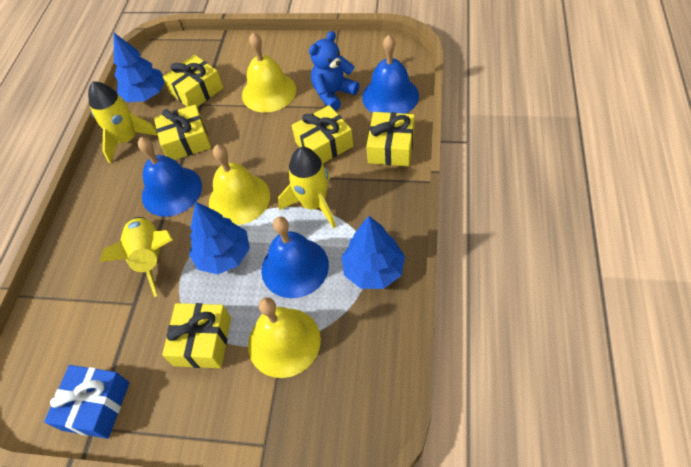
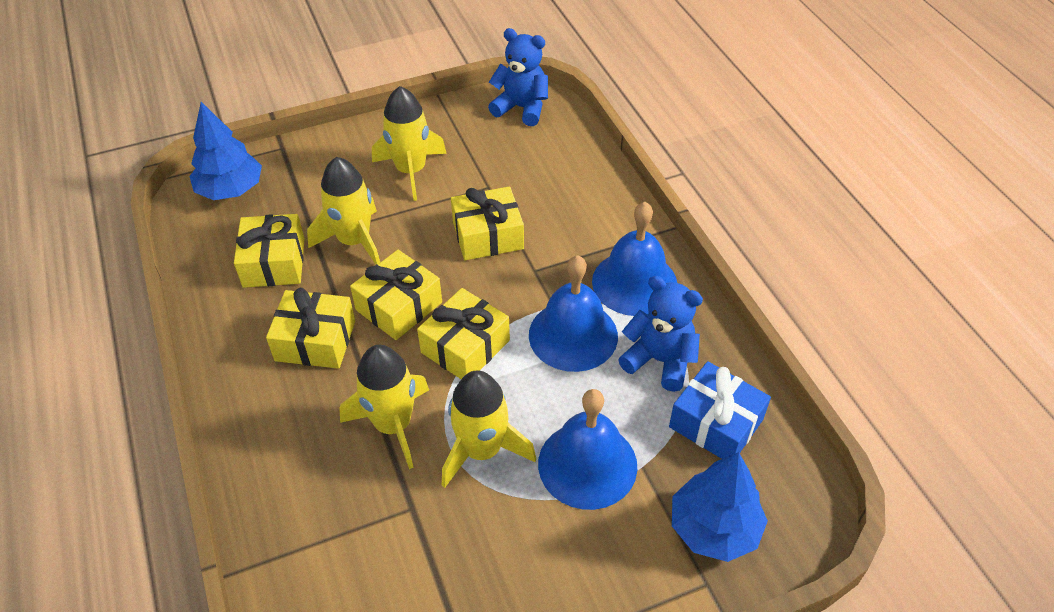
blue teddy bear: [309,31,360,111] = 1 -> [488,28,548,126] [618,276,703,392] = 2
blue tree: [114,33,165,102] [189,202,250,274] [341,216,405,289] = 3 -> [189,102,262,200] [672,452,768,562] = 2
yellow bell: [209,145,270,225] [242,32,296,113] [248,297,321,378] = 3 -> none = 0
yellow rocket: [88,81,158,163] [100,217,173,297] [278,147,336,228] = 3 -> [307,157,380,265] [339,345,429,469] [372,86,447,201] [442,370,536,488] = 4

